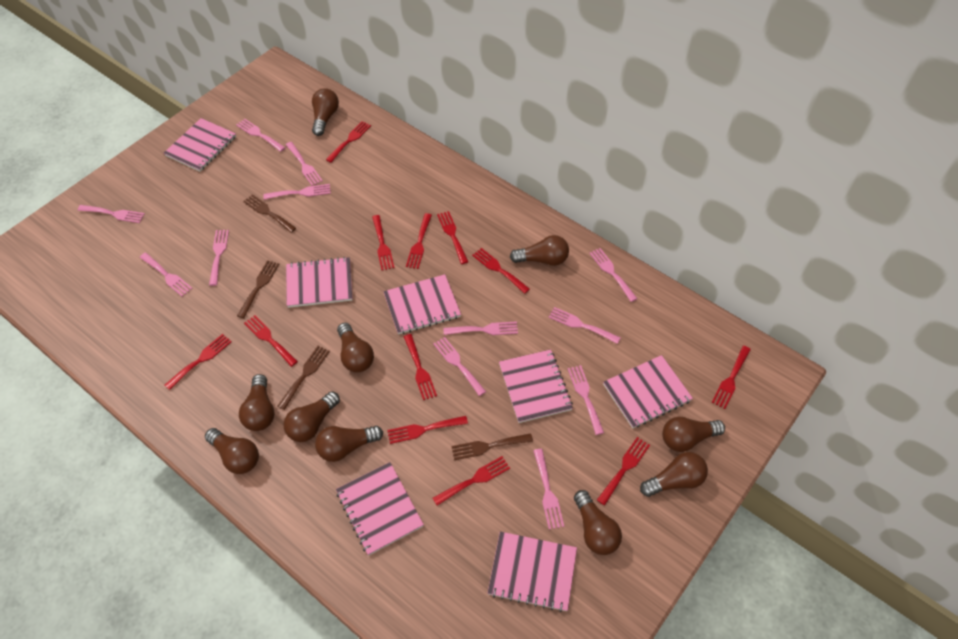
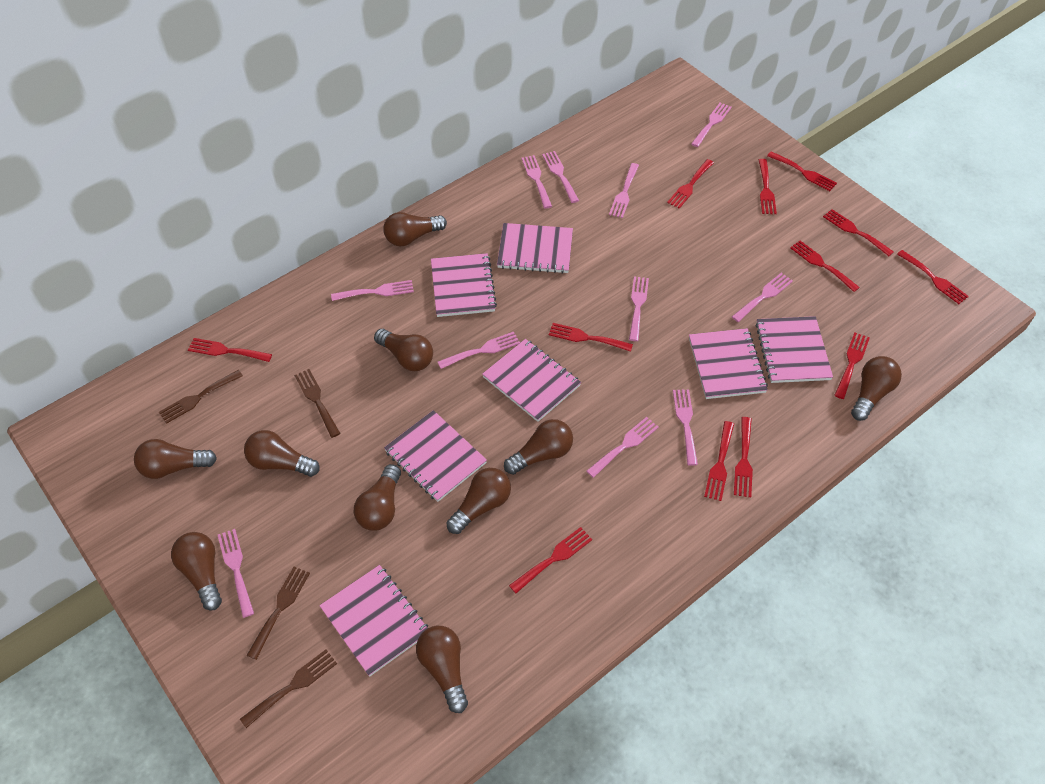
pink fork: [78,205,145,223] [140,253,193,297] [209,230,229,286] [236,119,285,152] [263,184,331,200] [286,142,323,186] [433,337,486,396] [443,321,518,335] [533,449,564,529] [548,307,621,344] [568,365,604,435] [589,248,638,302] = 12 -> [218,529,254,618] [331,280,414,301] [438,332,520,369] [521,155,552,209] [542,151,579,203] [586,417,659,478] [609,163,639,218] [629,276,649,341] [673,389,698,466] [691,103,732,147] [732,273,793,322] = 11

